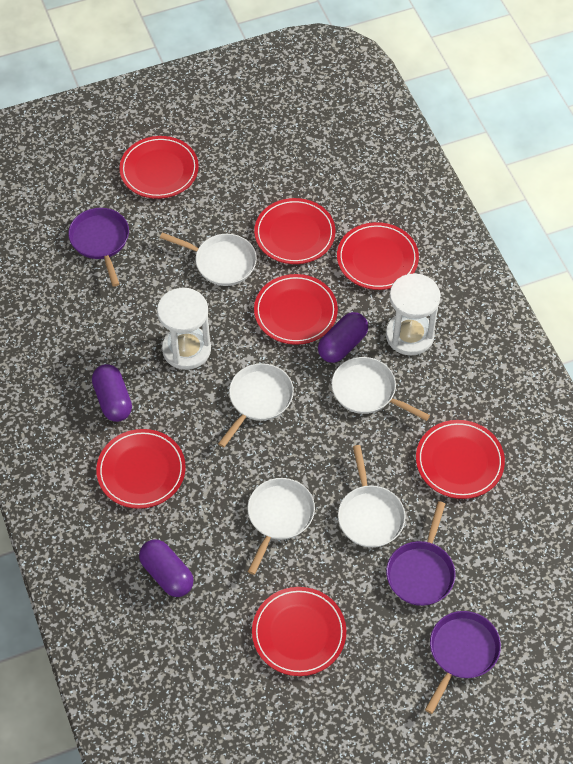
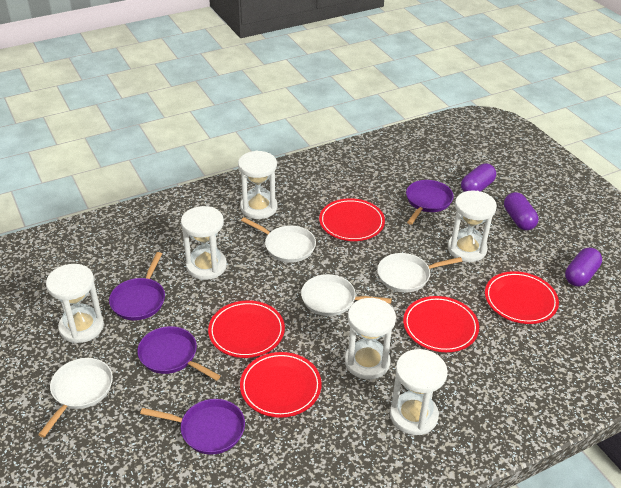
purple pan: [68,208,129,287] [386,501,455,606] [425,611,501,714] = 3 -> [109,252,165,320] [137,326,221,381] [140,399,245,455] [406,180,454,225] = 4
red plate: [96,429,186,509] [119,136,199,199] [252,587,346,676] [254,198,335,264] [254,274,338,345] [337,222,419,290] [416,420,505,499] = 7 -> [208,300,285,358] [240,352,322,418] [319,198,385,241] [403,296,479,352] [485,271,559,324] = 5
white hourglass: [157,288,211,370] [386,273,441,355] = 2 -> [46,264,104,343] [181,206,227,280] [238,151,278,219] [345,298,396,380] [390,349,447,435] [448,191,497,262] = 6
white pan: [160,232,257,286] [218,363,294,447] [247,478,315,575] [332,357,430,421] [338,445,406,548] = 5 -> [38,358,113,437] [241,217,316,263] [301,274,392,316] [377,253,462,293] = 4

